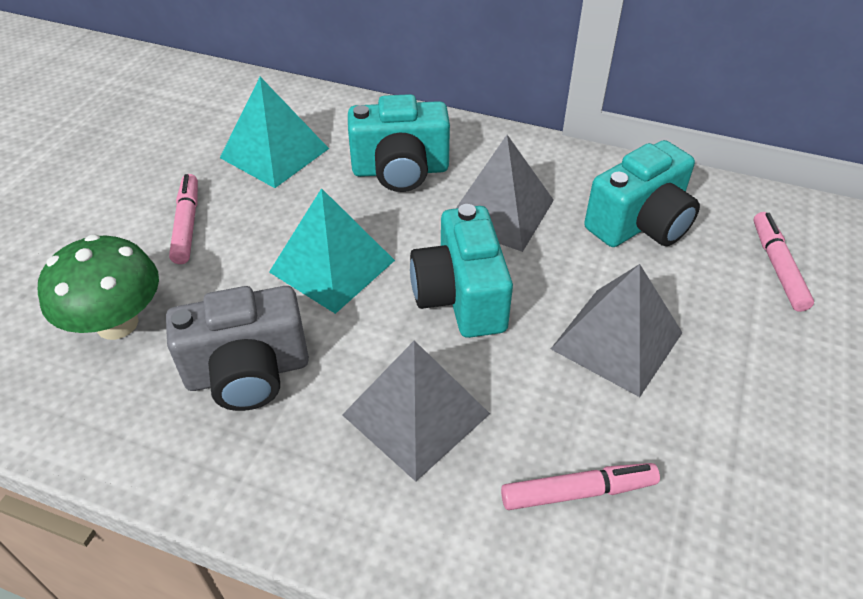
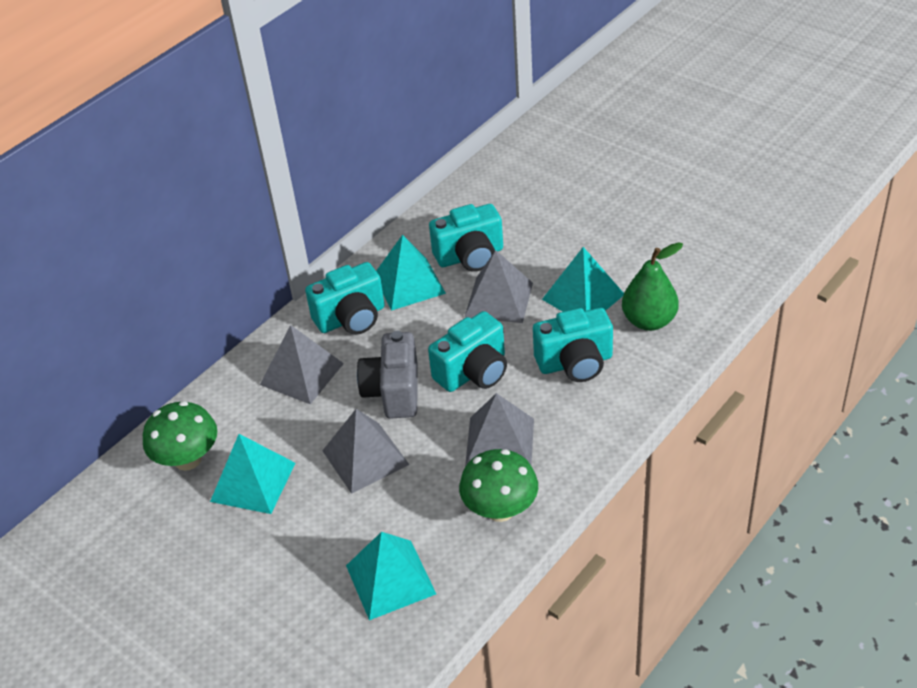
green mushroom: [38,234,159,340] = 1 -> [143,401,217,471] [459,449,538,522] = 2
green pear: none = 0 -> [622,242,683,331] = 1
grey pyramid: [342,340,490,481] [456,135,554,252] [551,264,683,397] = 3 -> [260,325,344,404] [322,409,409,494] [465,250,533,323] [465,393,534,467] = 4
pink marker: [169,174,198,264] [501,463,660,510] [753,212,814,312] = 3 -> none = 0
turquoise camera: [348,94,450,192] [410,204,513,338] [584,140,700,247] = 3 -> [305,262,385,335] [428,311,507,392] [429,204,503,272] [533,308,613,382] = 4
turquoise pyramid: [220,77,329,188] [269,188,395,314] = 2 -> [210,434,295,514] [346,532,436,620] [376,235,446,311] [542,247,624,312] = 4

